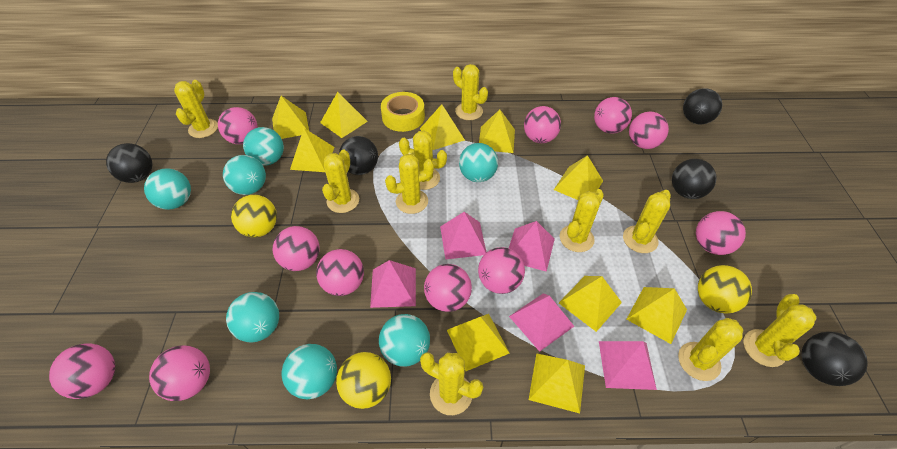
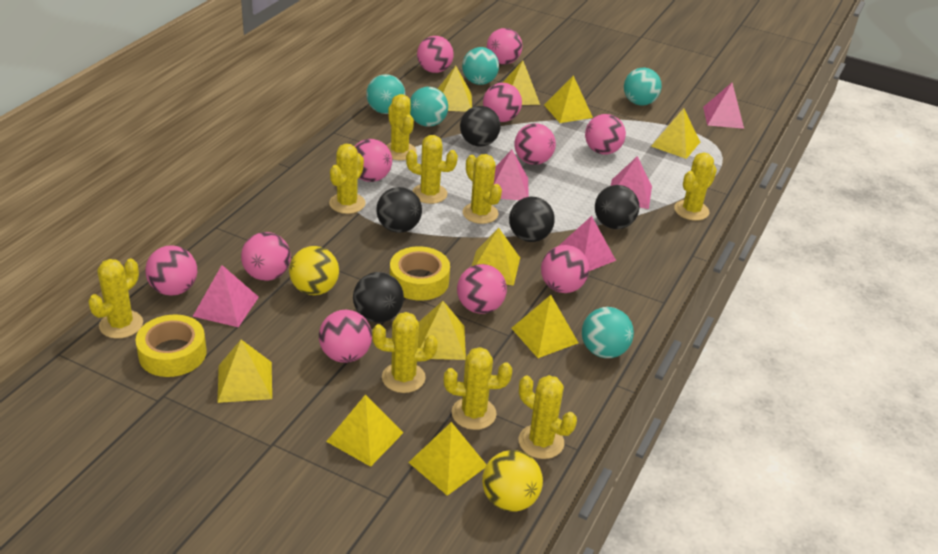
turquoise ball: [144,168,191,210] [223,155,266,195] [226,292,279,343] [243,127,284,166] [282,344,337,399] [379,314,430,367] [459,143,498,182] = 7 -> [366,74,406,114] [410,87,448,127] [462,47,499,85] [582,307,634,358] [624,68,662,106] = 5
yellow ball: [231,195,277,238] [336,352,391,409] [698,265,752,314] = 3 -> [289,246,339,295] [482,450,543,512] = 2
yellow cactus: [174,80,218,138] [322,150,359,213] [385,154,434,214] [399,131,447,190] [420,352,483,415] [453,64,488,120] [560,189,604,252] [623,190,671,253] [678,318,743,381] [743,294,816,367] = 10 -> [88,259,143,339] [329,144,366,214] [372,312,438,393] [386,94,417,160] [406,135,458,204] [444,347,512,430] [463,154,502,224] [519,375,577,459] [674,153,717,221] = 9
yellow tape: [381,92,425,132] = 1 -> [135,314,207,377] [390,246,450,301] = 2

